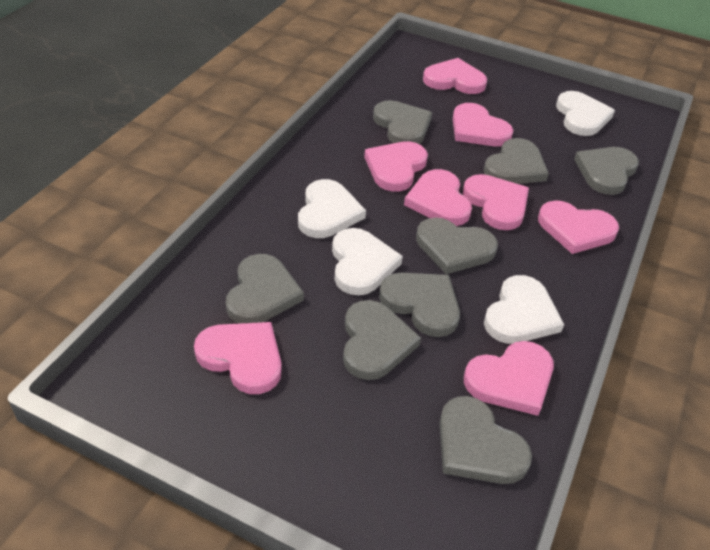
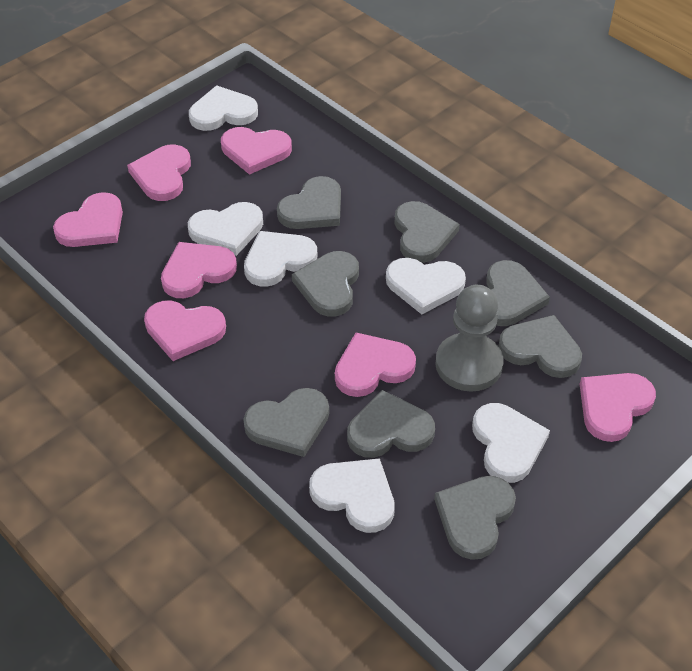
grey pawn: none = 0 -> [435,284,504,392] = 1
pink heart: [194,322,282,394] [364,141,428,192] [404,169,472,226] [423,58,487,94] [453,103,514,146] [463,174,529,230] [464,341,554,416] [538,200,619,254] = 8 -> [53,192,123,247] [127,144,191,201] [144,300,226,361] [161,242,237,298] [221,127,292,175] [335,333,416,397] [580,373,656,442] = 7
white heart: [298,179,366,238] [332,228,403,295] [484,275,564,344] [556,91,615,136] = 4 -> [188,202,263,256] [189,85,258,131] [244,231,317,287] [309,458,395,533] [386,258,466,314] [472,403,550,483] = 6

